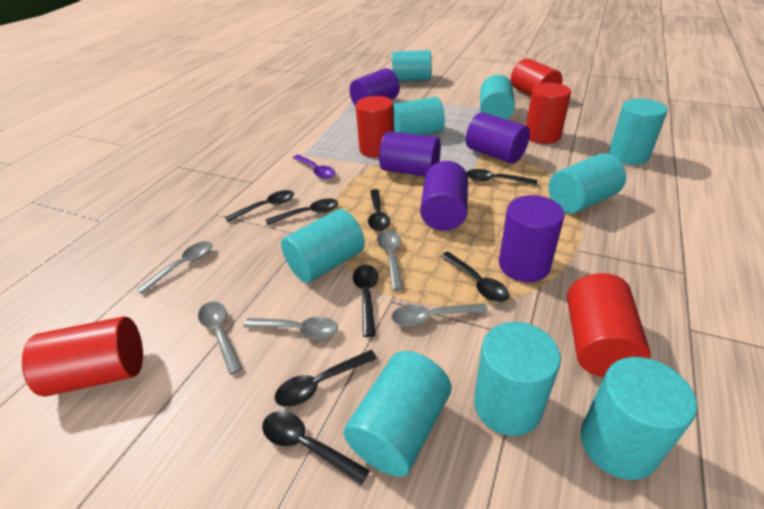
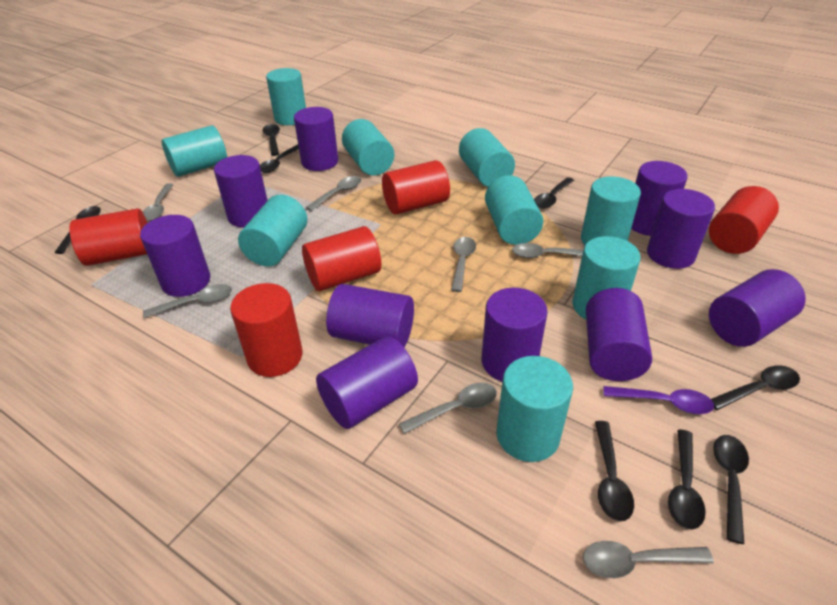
grey spoon: [136,241,212,294] [198,301,243,375] [244,317,338,339] [377,230,404,291] [392,303,488,327] = 5 -> [143,183,173,221] [143,284,232,318] [305,176,361,211] [399,383,497,434] [451,237,476,292] [512,243,583,258] [583,541,714,578] = 7
purple cylinder: [350,68,400,106] [379,131,441,176] [420,161,468,231] [466,112,530,163] [499,195,565,282] = 5 -> [140,215,210,297] [214,155,268,227] [294,107,338,171] [316,336,418,429] [326,284,414,347] [482,288,548,381] [586,288,652,381] [631,161,687,236] [647,189,715,269] [709,269,806,347] = 10

